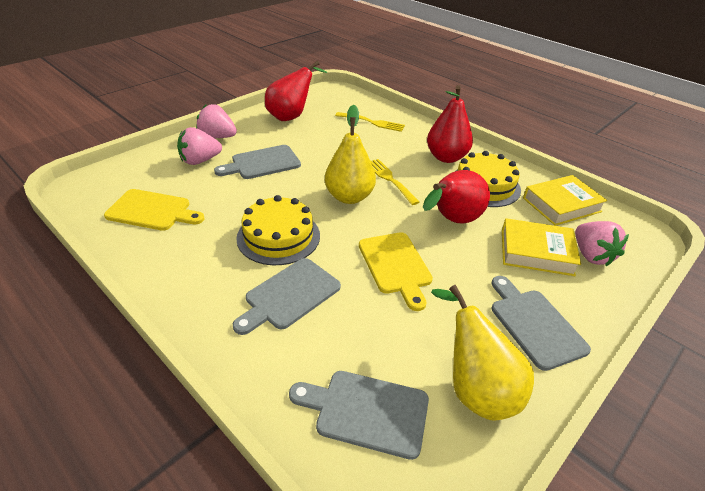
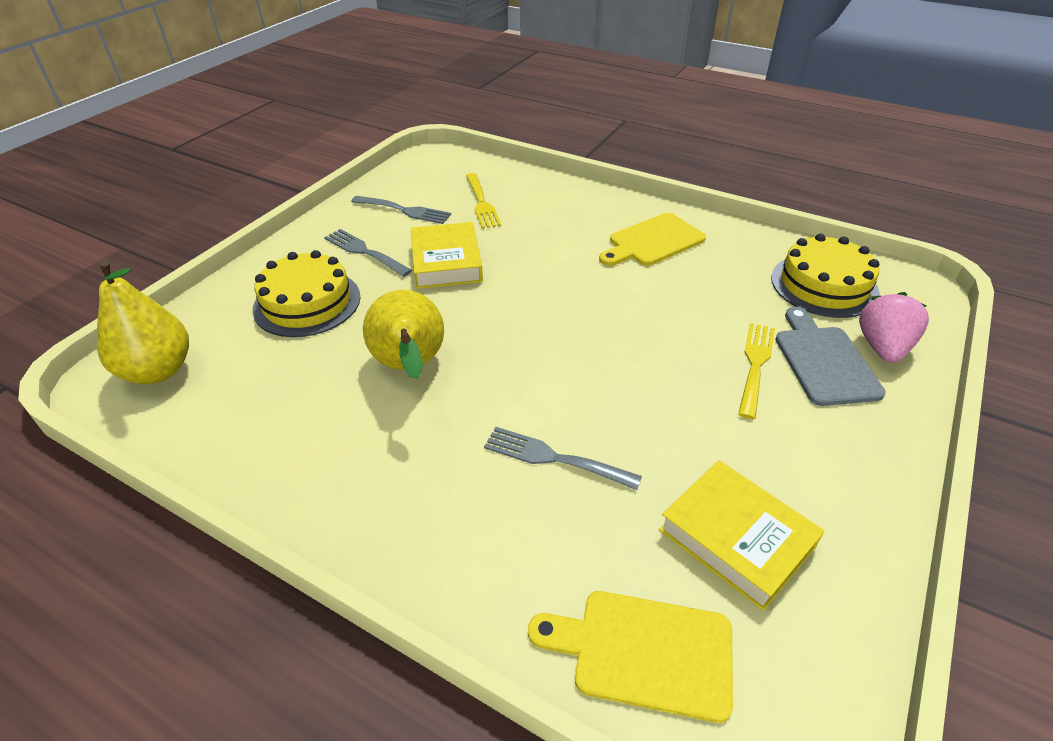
grey cutting board: [214,145,301,179] [233,258,341,335] [289,371,429,460] [492,276,591,371] = 4 -> [775,307,886,406] = 1
grey fork: none = 0 -> [324,229,412,277] [351,196,451,224] [484,427,642,490] = 3
pink strawberry: [177,127,222,165] [196,104,237,138] [575,221,629,267] = 3 -> [859,292,929,363] = 1
red pear: [265,61,327,121] [423,170,490,224] [427,85,473,163] = 3 -> none = 0

